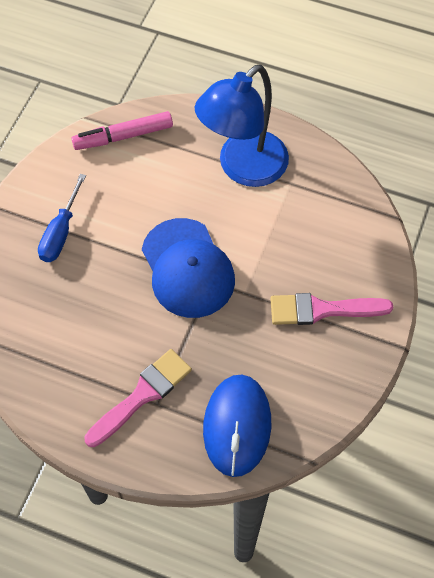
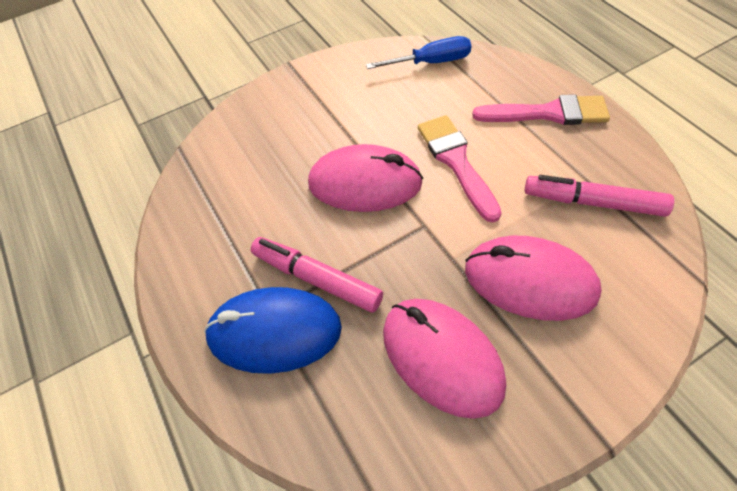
blue cap: [142,218,235,318] = 1 -> none = 0
blue lamp: [195,65,289,187] = 1 -> none = 0
pink marker: [71,111,173,150] = 1 -> [251,237,383,313] [525,175,674,217] = 2
pink mouse: none = 0 -> [308,144,423,212] [383,299,506,419] [465,236,602,321] = 3

